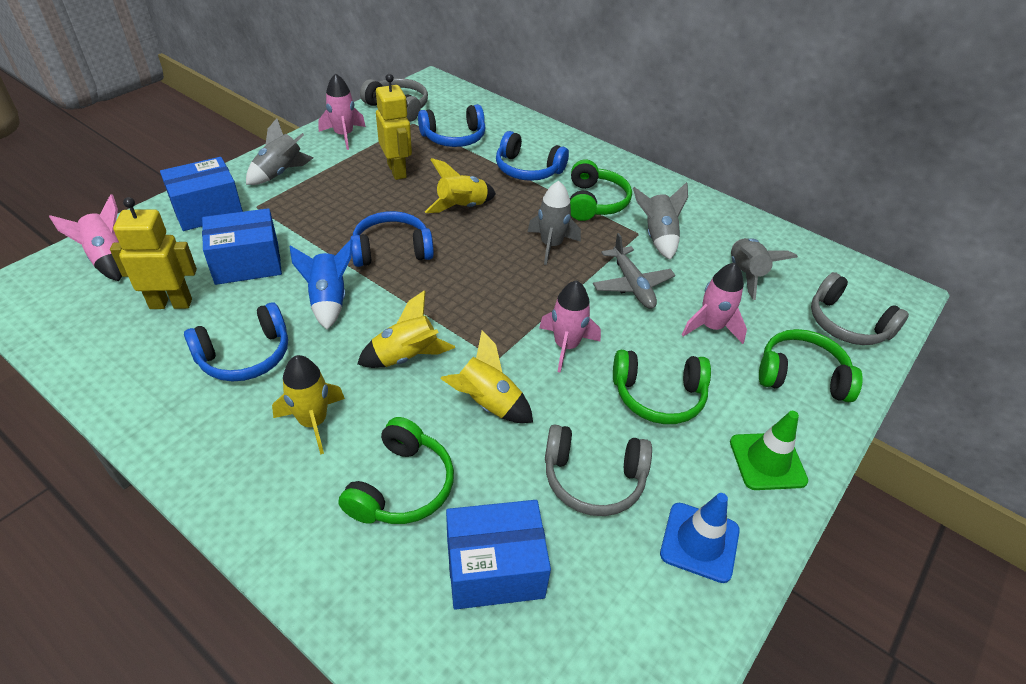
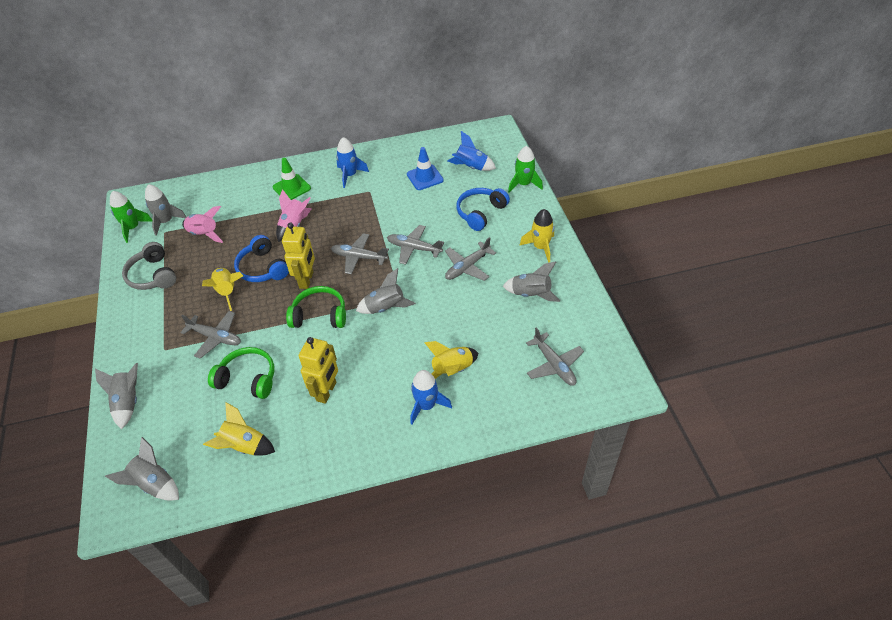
blue box: [160,157,243,231] [202,208,282,285] [446,500,551,610] = 3 -> none = 0
blue headphones: [184,302,288,382] [350,211,434,267] [418,104,486,147] [496,131,569,181] = 4 -> [234,235,289,282] [456,188,510,231] = 2
blue rocket: [290,239,353,330] = 1 -> [336,137,369,188] [410,370,452,424] [447,131,496,171] = 3
green headphones: [338,417,454,524] [570,159,632,221] [613,350,711,424] [759,329,863,402] = 4 -> [208,347,274,399] [286,286,346,328] = 2
green rocket: none = 0 -> [110,191,152,243] [508,146,543,193] = 2
grey headphones: [360,78,428,122] [545,425,652,516] [811,272,909,345] = 3 -> [122,242,176,290] = 1
grey plane: [593,233,675,309] = 1 -> [181,311,241,359] [331,233,389,274] [387,225,444,265] [445,237,496,281] [526,327,584,386] = 5
grey rocket: [246,118,314,185] [528,181,581,265] [633,182,688,260] [731,238,798,300] = 4 -> [95,363,138,429] [105,437,179,501] [145,184,186,236] [356,268,416,314] [503,262,560,302] = 5
pink rocket: [49,194,122,281] [318,73,366,150] [539,280,601,373] [682,263,747,344] = 4 -> [182,206,223,243] [276,189,312,242] = 2

